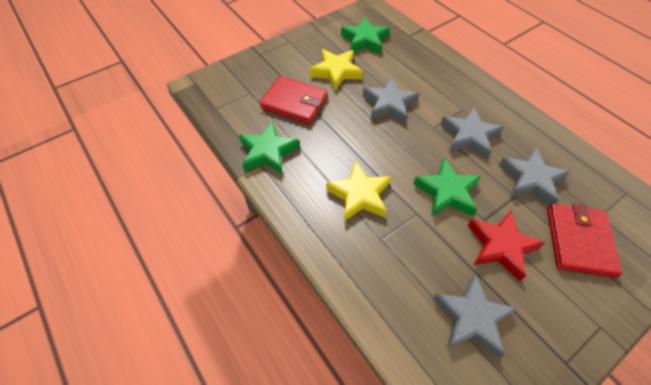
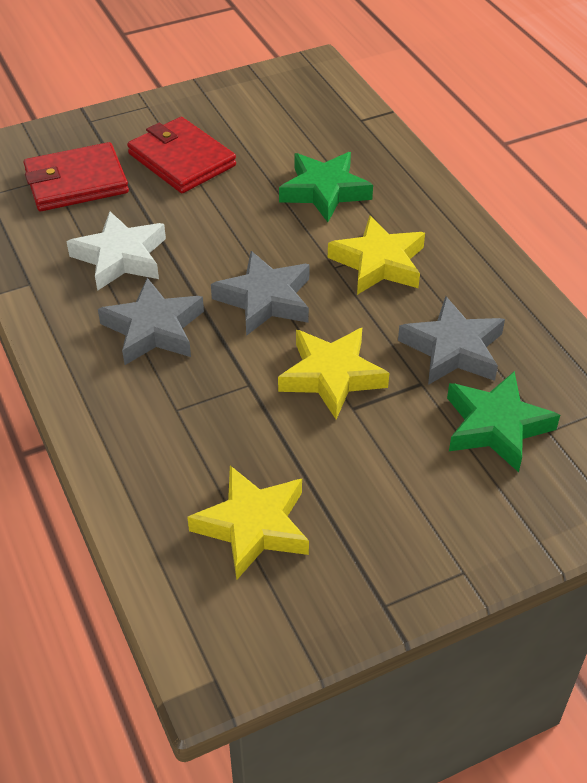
green star: [239,121,300,174] [341,17,390,54] [413,158,481,217] = 3 -> [279,152,373,222] [447,371,560,472] = 2
grey star: [362,77,419,124] [433,274,517,358] [440,107,504,159] [499,148,570,205] = 4 -> [98,278,204,365] [211,251,310,336] [398,296,505,385] = 3
red star: [467,210,545,281] = 1 -> none = 0
white star: none = 0 -> [66,211,166,291] = 1
yellow star: [309,49,363,91] [326,161,391,221] = 2 -> [187,466,309,580] [278,328,389,419] [328,215,425,295] = 3

